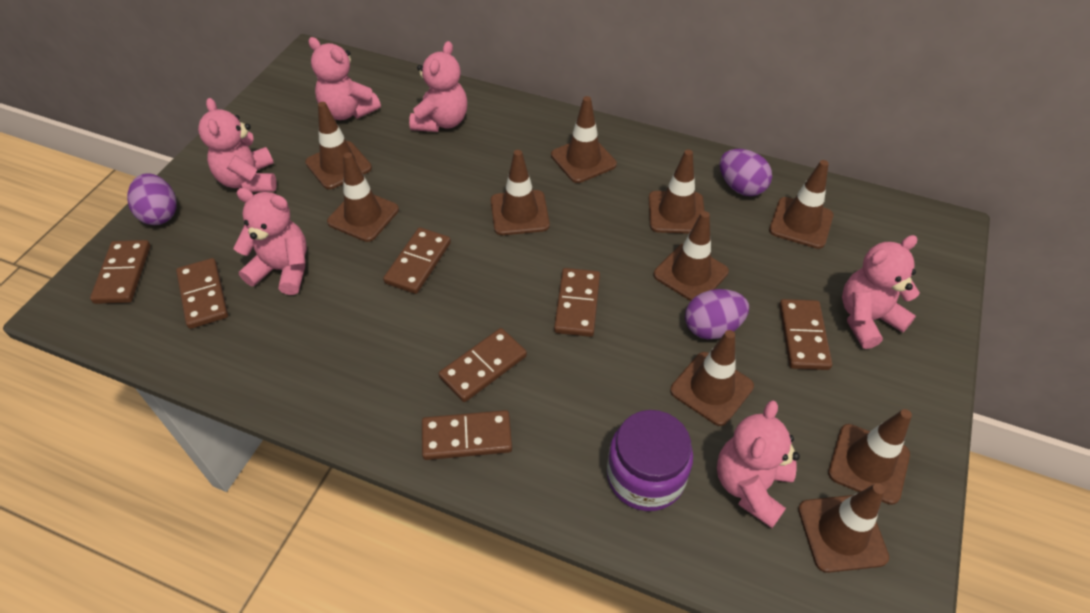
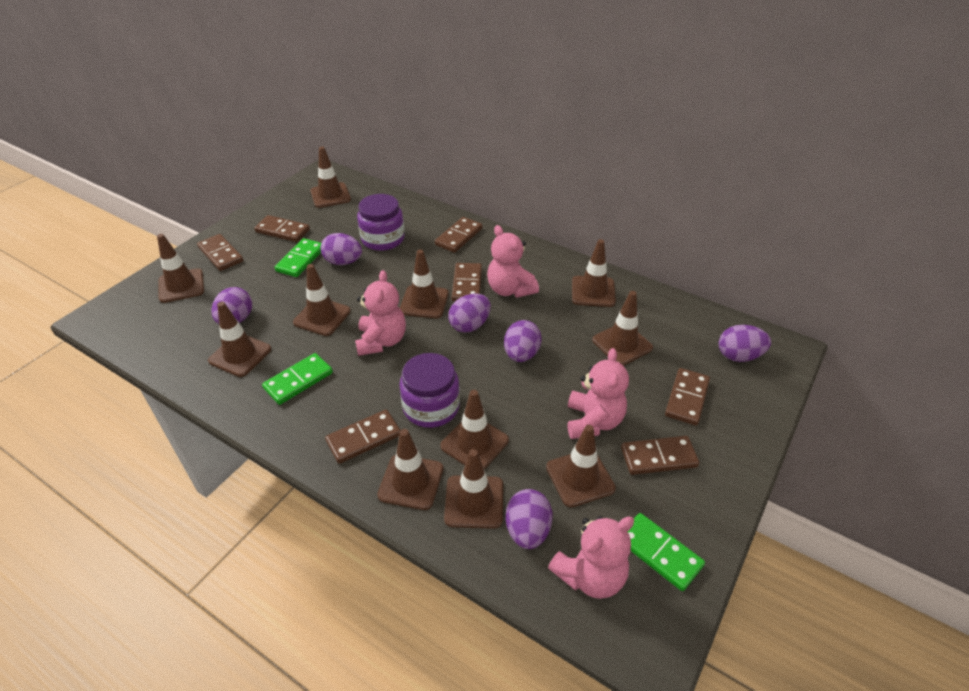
brown traffic cone: [305,102,372,189] [327,152,399,242] [491,150,550,235] [551,96,617,183] [649,149,704,234] [653,211,729,301] [670,330,754,426] [769,160,833,249] [798,483,889,573] [828,409,912,505] = 10 -> [157,234,204,303] [208,302,271,377] [293,264,351,336] [310,147,351,208] [377,429,444,510] [400,249,449,318] [440,390,509,470] [444,449,503,529] [546,425,616,507] [572,239,616,307] [592,291,653,365] = 11
green domino: none = 0 -> [262,353,333,405] [274,238,321,277] [627,513,705,591] = 3
pink teddy bear: [198,98,277,192] [234,188,307,295] [308,37,381,120] [409,41,467,132] [717,400,800,528] [842,235,920,349] = 6 -> [355,270,406,356] [487,225,539,298] [548,516,634,599] [568,348,629,439] = 4
purple egg: [127,173,177,225] [685,289,749,339] [720,149,772,196] = 3 -> [212,287,252,324] [321,233,362,265] [448,294,491,333] [504,320,542,362] [506,489,553,549] [719,325,771,362] = 6
purple jar: [607,410,693,511] = 1 -> [357,194,405,251] [399,353,460,428] = 2

